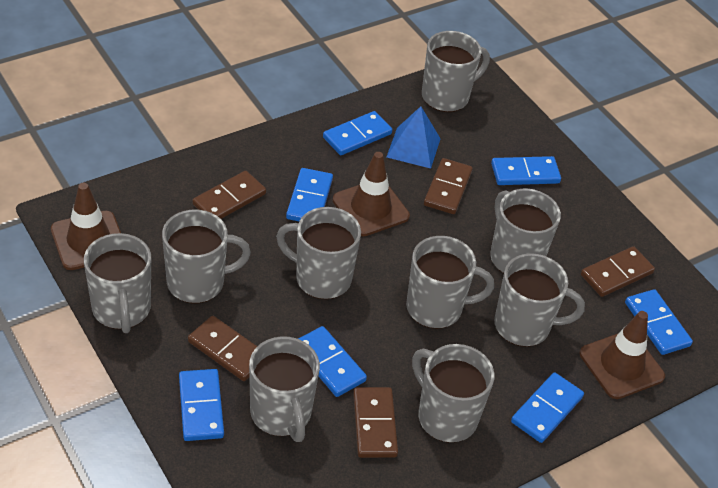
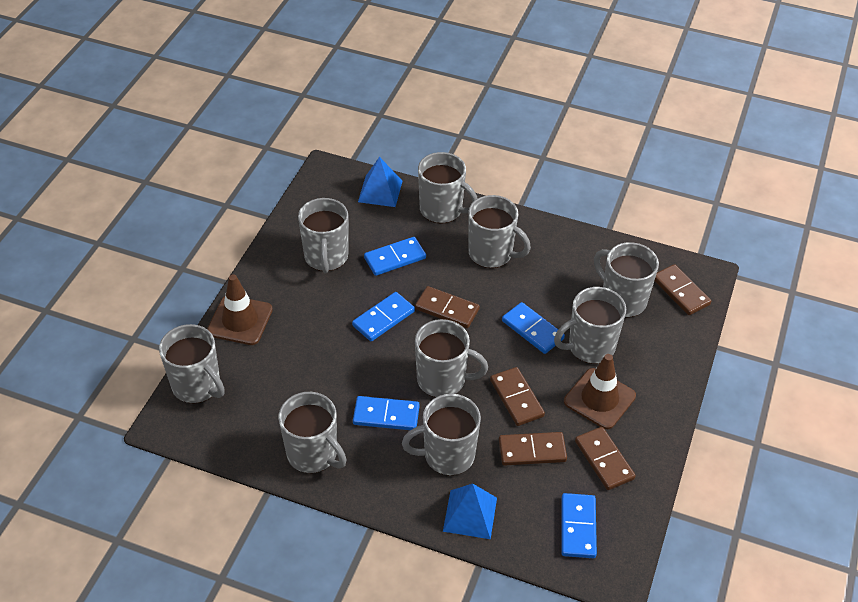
blue domino: [179,369,224,441] [286,168,333,221] [298,326,367,397] [323,111,392,155] [491,156,561,185] [511,372,584,443] [625,289,693,355] = 7 -> [352,292,415,341] [353,396,420,430] [364,237,426,276] [502,302,565,354] [561,493,597,558] = 5
blue pyramid: [387,106,441,169] = 1 -> [358,157,402,207] [443,483,497,539] = 2
brown traffic cone: [51,183,121,270] [333,152,410,237] [580,311,665,399] = 3 -> [207,274,273,345] [564,354,636,429] = 2

